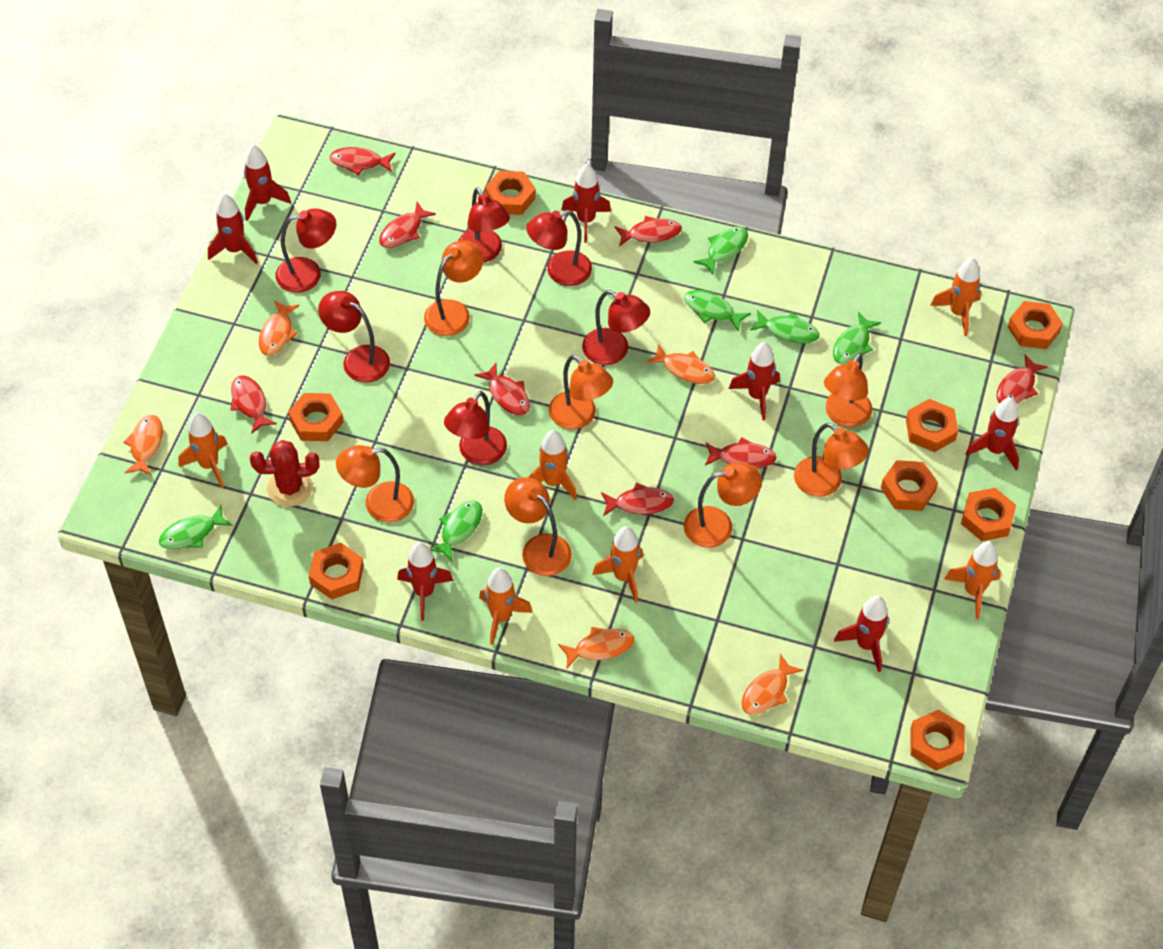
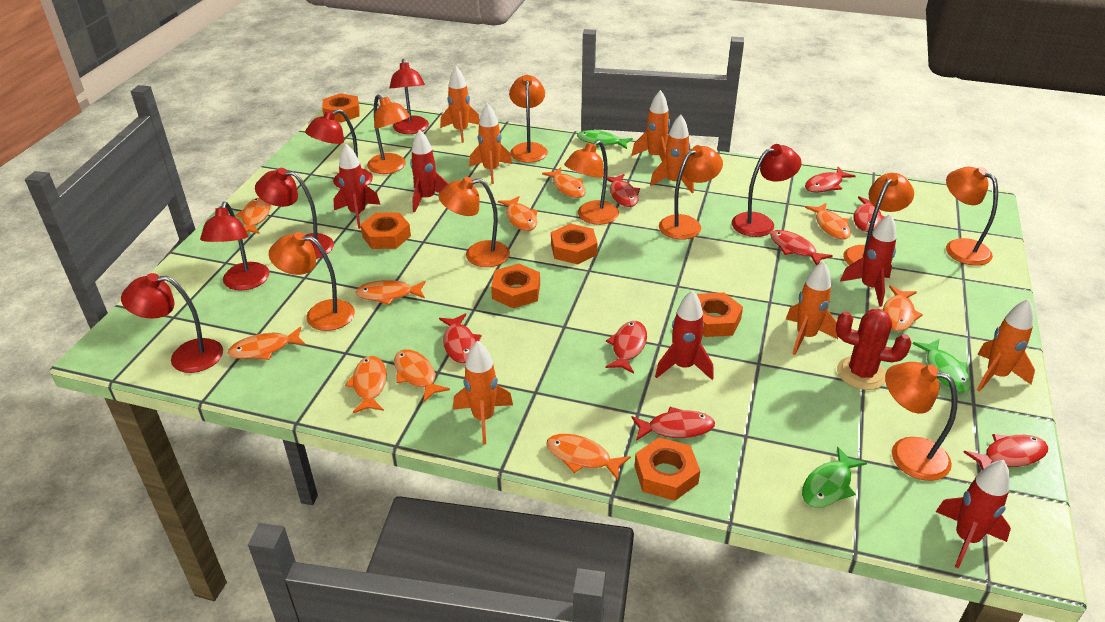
green fish: [159,505,233,549] [430,500,482,562] [684,290,751,332] [693,227,748,276] [750,310,820,344] [833,312,881,365] = 6 -> [577,130,633,149] [802,446,867,508] [913,339,971,392] = 3
orange fish: [123,415,163,475] [259,300,299,356] [558,627,634,669] [646,344,715,384] [741,654,803,715] = 5 -> [228,327,306,360] [235,198,271,234] [345,356,387,413] [356,280,426,305] [394,349,450,402] [498,196,538,231] [542,167,586,198] [546,434,631,480] [805,203,851,240] [883,286,923,331] = 10
orange lamp: [336,445,414,523] [424,241,483,336] [504,477,572,576] [549,355,613,429] [684,462,762,548] [794,423,869,497] [824,353,872,427] = 7 -> [269,232,355,331] [367,95,410,174] [439,177,510,267] [509,75,548,163] [564,140,619,225] [659,145,723,240] [843,173,914,265] [885,362,957,481] [946,167,998,266] = 9
orange nut: [288,393,344,441] [309,543,364,599] [485,171,536,215] [881,460,938,511] [906,399,958,452] [910,710,965,771] [961,488,1016,541] [1008,301,1063,349] = 8 -> [322,93,359,122] [360,212,411,249] [491,264,540,308] [551,224,598,264] [635,437,700,501] [697,292,743,337] = 6
orange rocket: [178,412,227,488] [479,567,533,645] [528,430,577,500] [592,526,643,603] [930,258,981,336] [945,541,1001,619] = 6 -> [440,66,480,143] [453,341,513,445] [469,103,512,184] [631,90,670,161] [650,114,694,194] [786,261,838,355] [977,299,1035,392] = 7
red rocket: [208,193,258,264] [244,145,291,221] [397,542,453,620] [561,164,611,243] [729,342,780,421] [834,596,889,672] [966,397,1019,470] = 7 -> [333,144,380,229] [410,129,448,212] [655,290,714,380] [840,214,897,307] [936,460,1011,569] = 5

